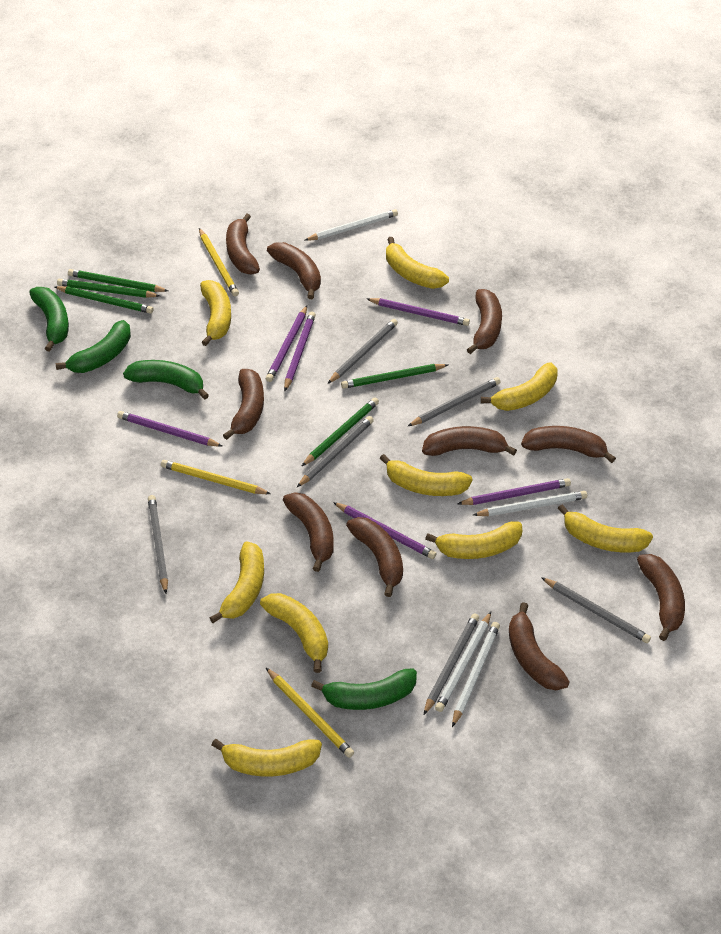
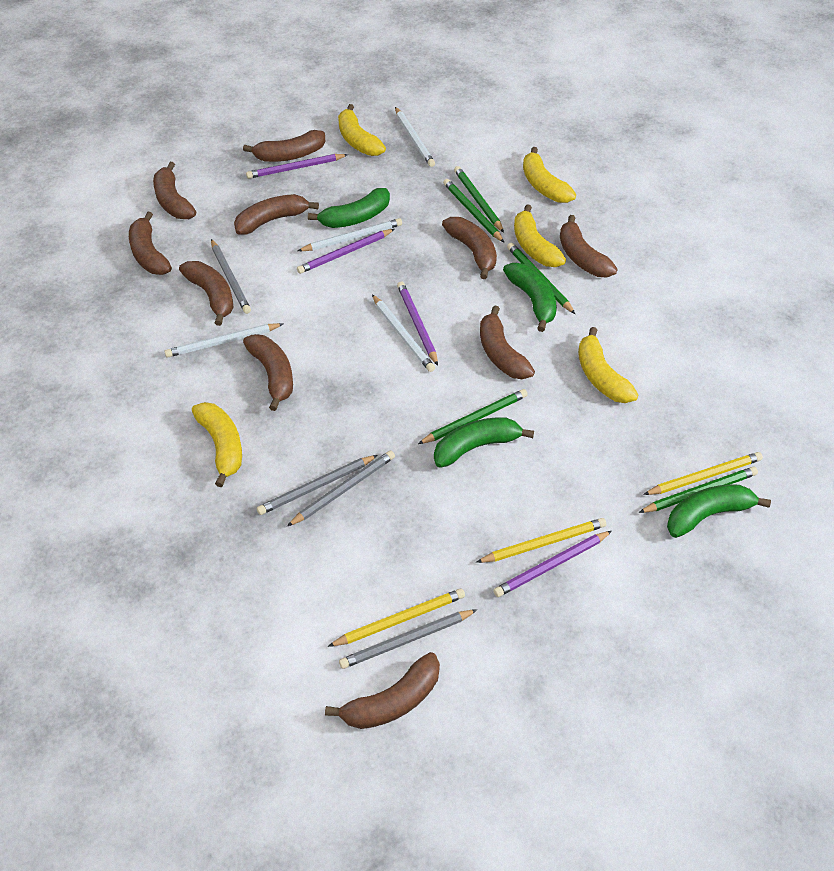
grey pencil: [148,495,168,594] [297,416,374,487] [328,319,398,384] [408,377,501,426] [424,613,479,715] [541,577,651,643] = 6 -> [211,239,251,314] [257,455,378,515] [287,451,395,526] [339,609,477,669] = 4
purple pencil: [117,411,222,447] [266,306,307,382] [284,312,316,391] [333,502,437,559] [367,298,470,326] [458,478,571,505] = 6 -> [246,154,348,179] [297,229,395,274] [397,282,438,366] [493,531,612,597] = 4
yellow banana: [200,280,231,346] [209,542,264,623] [212,739,322,776] [260,593,328,673] [380,454,473,496] [386,237,449,289] [425,522,522,559] [481,362,558,411] [557,504,653,552] = 9 -> [192,402,242,487] [338,104,386,156] [514,204,566,267] [523,147,576,203] [578,327,639,403] = 5

